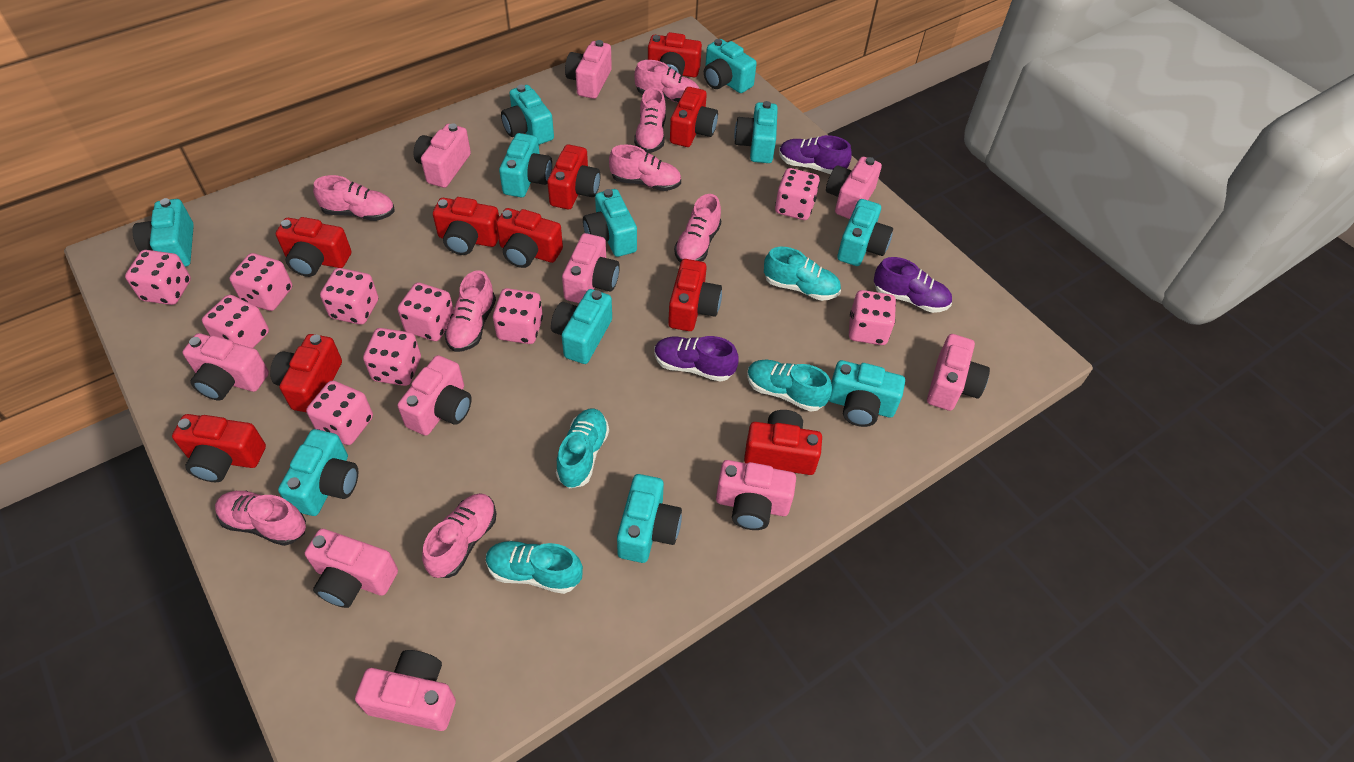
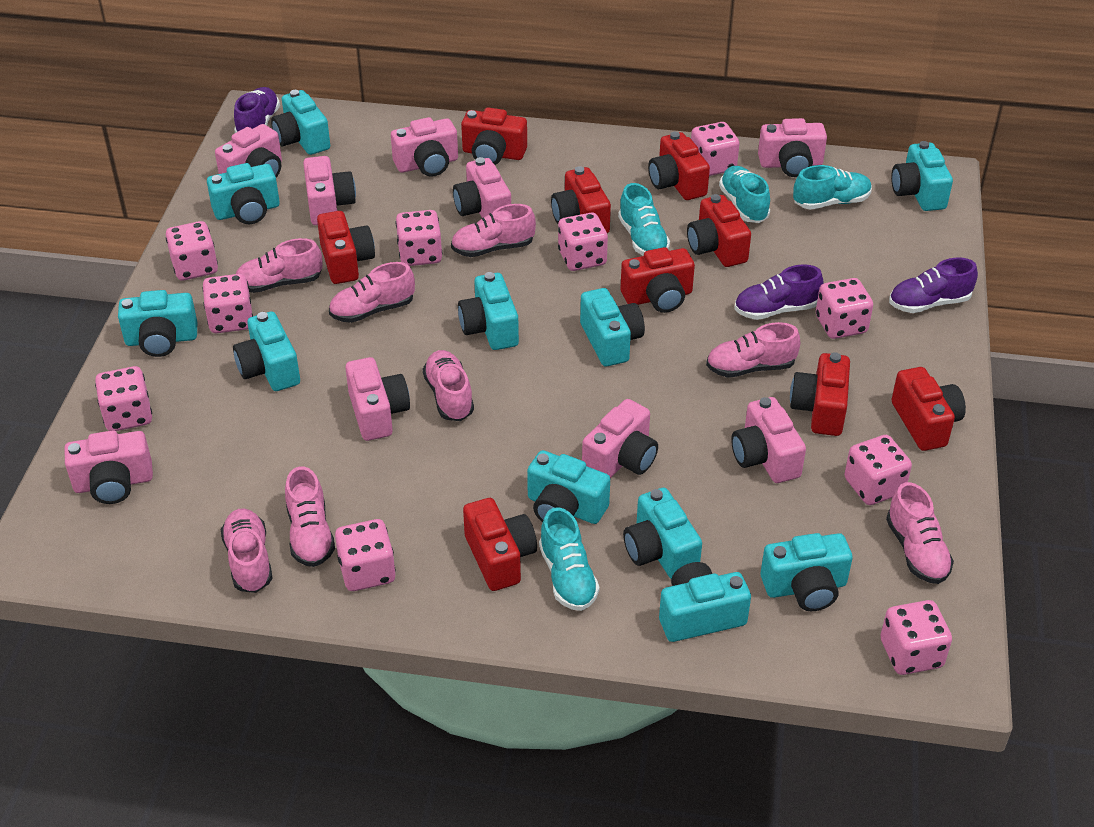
pink camera: [183,333,269,401] [305,529,398,608] [355,650,456,731] [397,355,472,436] [414,123,471,188] [562,233,620,303] [565,40,612,99] [716,460,796,530] [826,157,882,219] [927,334,990,411] = 10 -> [64,430,153,504] [215,124,282,178] [303,156,356,225] [345,357,410,441] [391,117,458,177] [453,157,511,218] [582,399,658,478] [731,397,806,483] [758,118,827,177] = 9
red camera: [172,414,266,482] [270,334,342,413] [276,217,351,277] [433,197,499,255] [496,208,563,268] [547,144,600,209] [648,32,702,77] [668,259,722,331] [670,87,718,147] [744,410,822,475] = 10 -> [317,211,375,284] [461,107,527,165] [463,498,537,591] [551,166,611,233] [621,247,695,313] [648,132,710,200] [687,194,751,267] [790,352,850,436] [891,367,966,451] = 9

